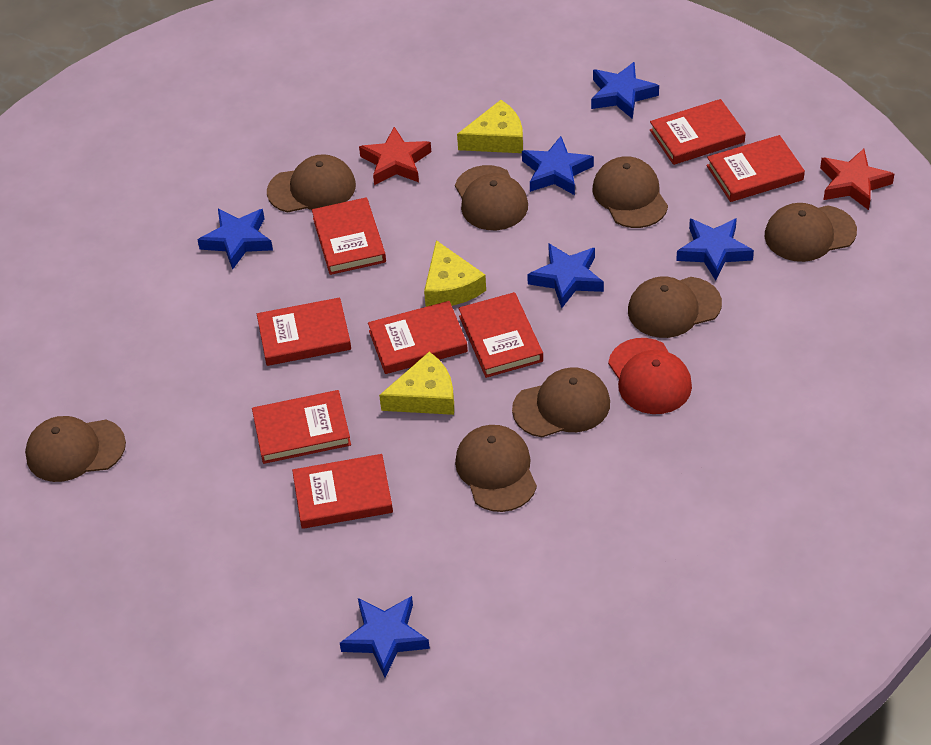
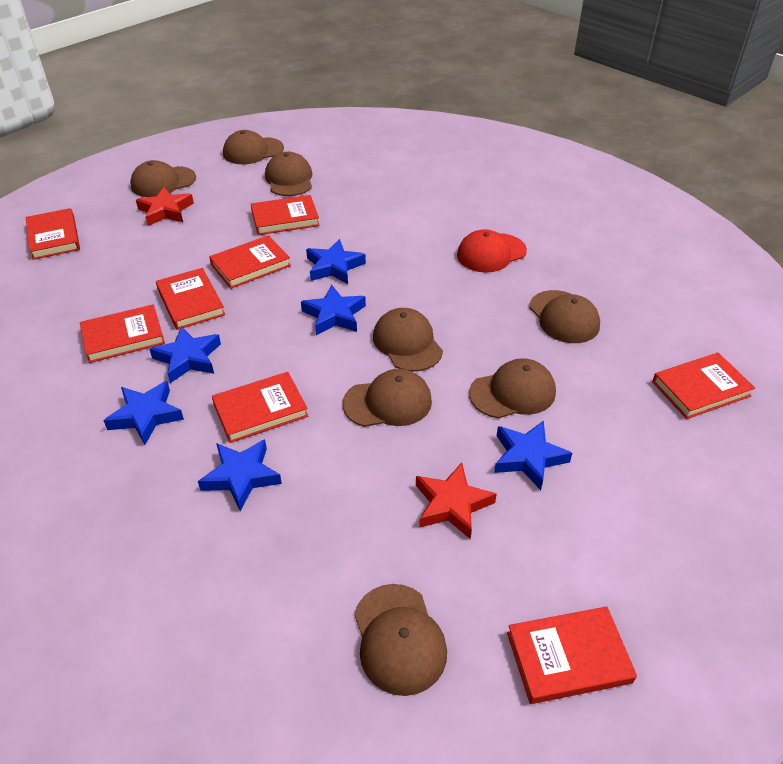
yellow cheese: [379,352,454,415] [424,240,486,307] [457,100,523,153] = 3 -> none = 0

